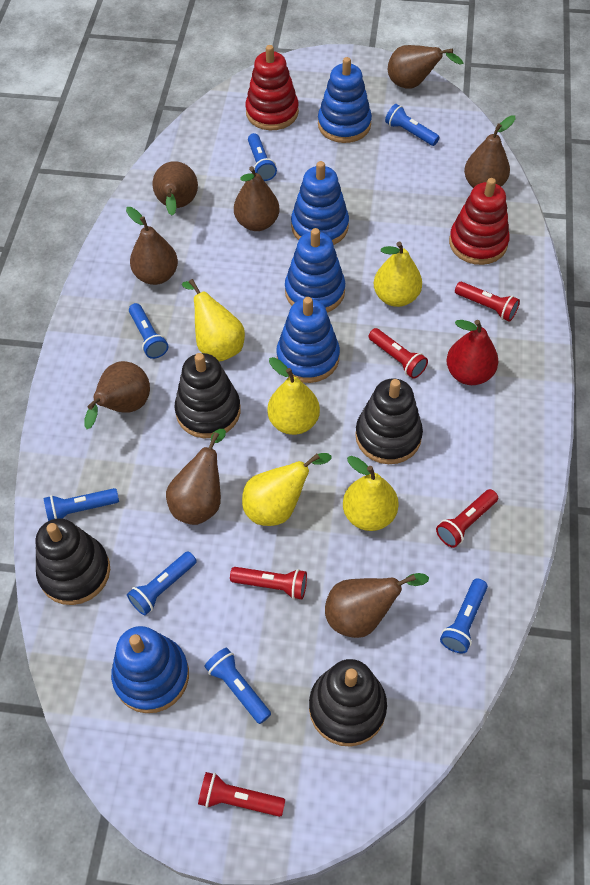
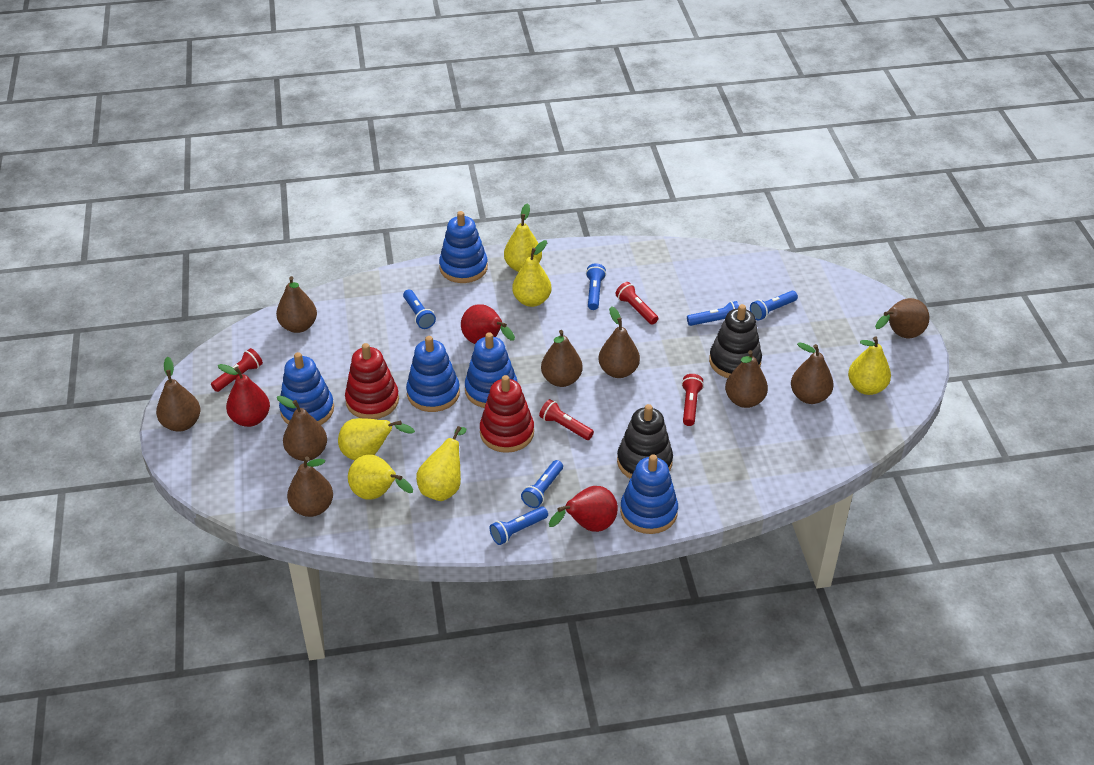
black stacking toy: [36,518,110,605] [174,353,241,438] [309,659,387,747] [355,378,423,464] = 4 -> [617,404,673,479] [709,304,762,378] = 2
blue flashlight: [44,488,119,521] [127,551,197,615] [129,303,168,359] [204,648,271,724] [248,133,277,181] [385,104,439,146] [440,578,488,653] = 7 -> [403,289,436,329] [490,506,548,545] [521,460,563,508] [586,263,606,310] [687,301,739,326] [750,291,798,320] = 6
brown pear: [84,361,150,429] [126,207,178,285] [152,161,198,216] [166,429,226,525] [234,166,279,231] [325,573,429,638] [388,45,463,89] [464,115,515,188] = 8 -> [156,357,200,432] [276,276,317,333] [277,396,327,461] [287,456,333,517] [541,330,583,387] [598,306,640,378] [725,350,768,408] [791,342,834,404] [875,298,930,338] = 9
red flashlight: [198,772,285,817] [230,567,307,600] [369,328,428,379] [436,489,498,548] [455,282,520,322] = 5 -> [211,348,263,392] [539,399,594,440] [616,282,658,325] [682,374,704,426] = 4
red pear: [447,320,498,385] = 1 -> [218,364,270,427] [461,304,515,344] [549,486,618,532] = 3
yellow pear: [182,279,245,361] [242,453,331,526] [267,357,320,435] [343,456,399,531] [374,241,422,307] = 5 -> [338,418,415,460] [348,455,413,500] [416,426,466,501] [504,203,542,272] [512,240,551,307] [848,336,891,395] = 6

